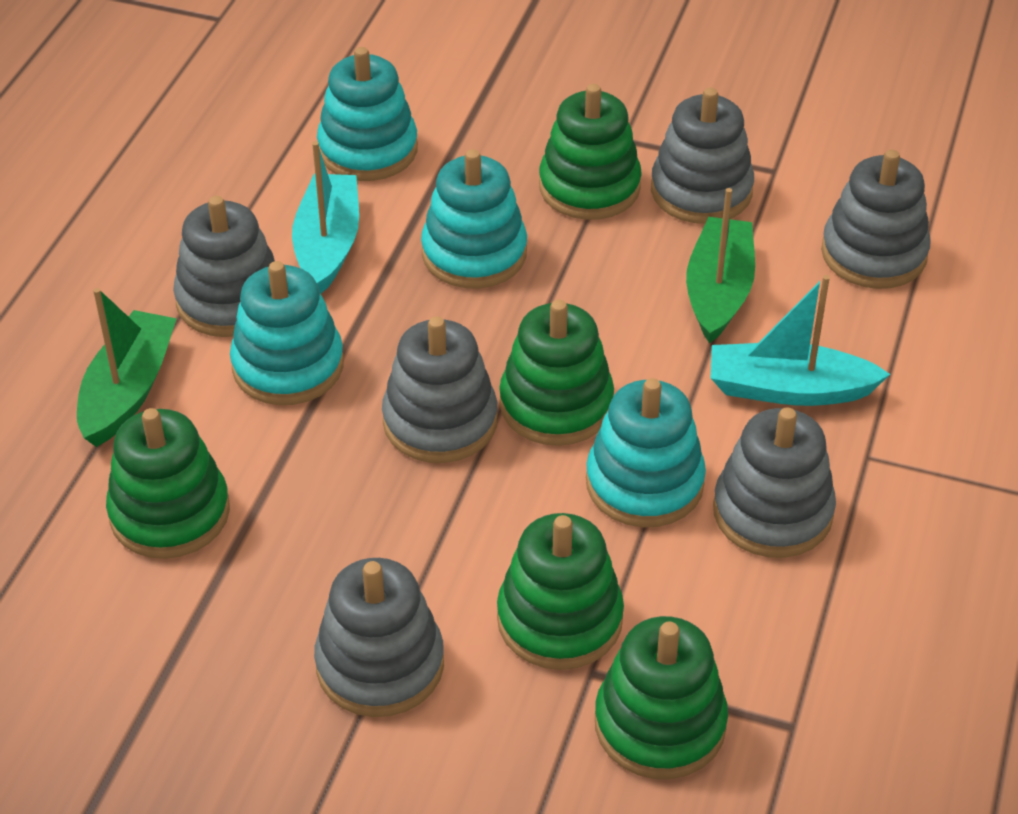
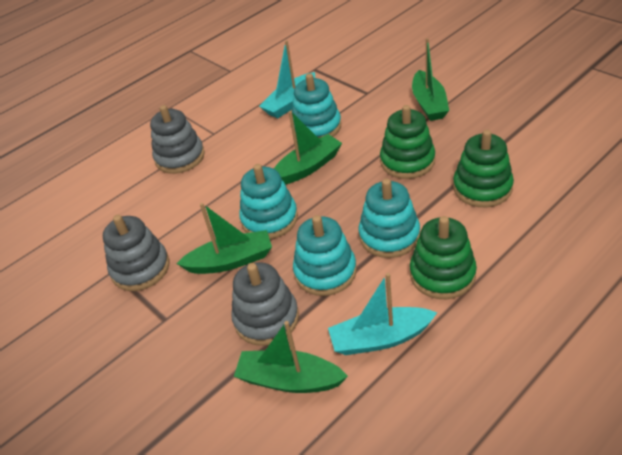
green boat: [77,288,177,447] [686,188,755,344] = 2 -> [176,203,272,274] [234,321,348,393] [273,111,342,185] [412,38,449,121] = 4
green stacking toy: [106,408,230,559] [497,513,624,670] [499,300,614,446] [539,84,642,220] [595,616,728,779] = 5 -> [380,105,435,179] [410,216,477,299] [453,130,514,207] = 3
grey stacking toy: [173,196,275,337] [314,558,444,717] [382,316,498,463] [651,88,754,224] [713,407,836,558] [821,150,931,289] = 6 -> [103,215,170,291] [150,105,205,174] [231,262,299,346] = 3

